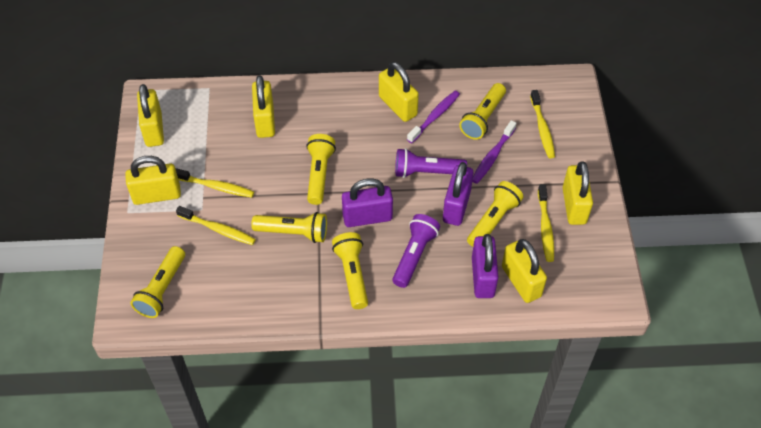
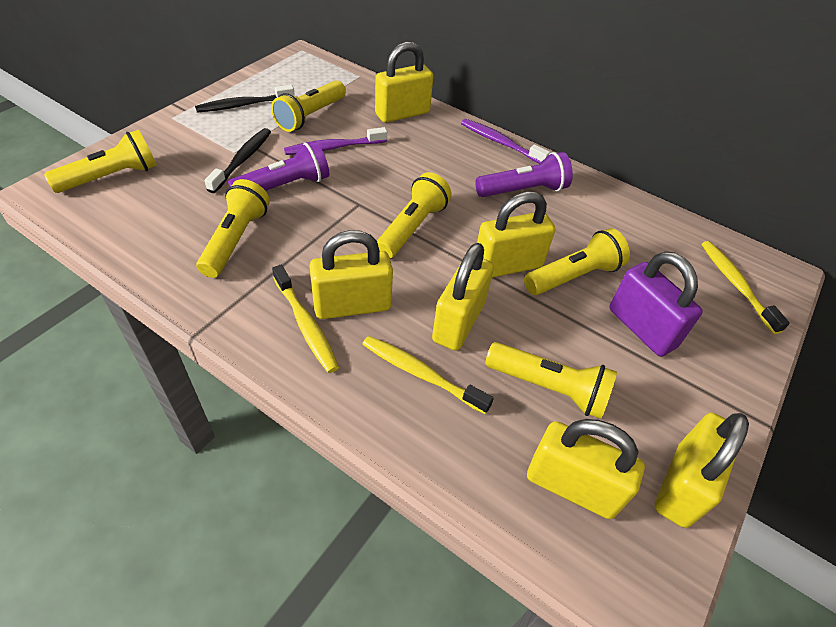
black toothbrush: none = 0 -> [195,85,295,113] [204,128,271,193] = 2
purple padlock: [342,178,393,227] [443,162,473,226] [472,234,498,298] = 3 -> [609,251,703,357] = 1
yellow toothbrush: [175,168,254,198] [176,206,256,245] [530,90,555,158] [538,184,554,262] = 4 -> [272,265,339,373] [362,336,494,414] [701,241,790,334] = 3

